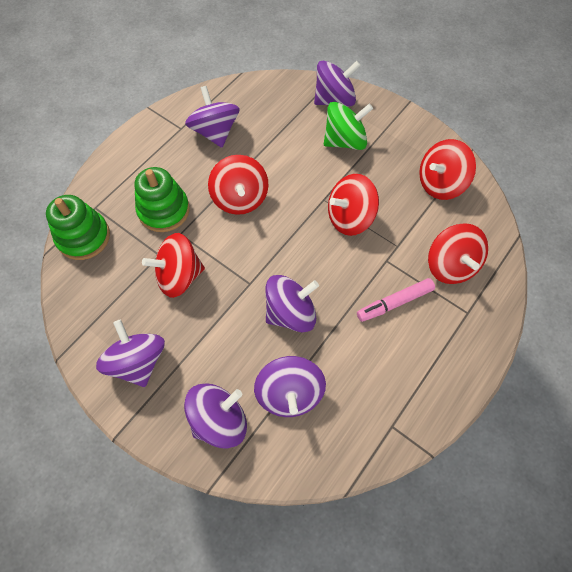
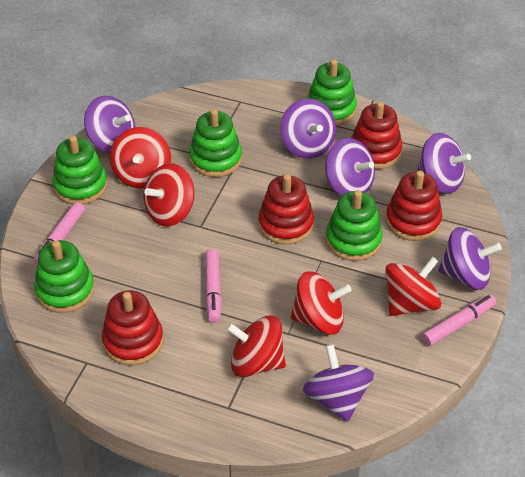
green spinning top: [324,102,373,150] = 1 -> none = 0
green stacking toy: [46,195,110,260] [134,167,190,232] = 2 -> [34,240,95,313] [52,136,108,205] [189,109,242,177] [307,59,357,126] [326,190,383,261] = 5
pink marker: [357,278,435,322] = 1 -> [33,202,85,265] [205,249,222,323] [422,294,496,346] = 3
red stacking toy: none = 0 -> [101,290,164,366] [258,174,314,245] [351,101,403,169] [386,171,442,241] = 4

